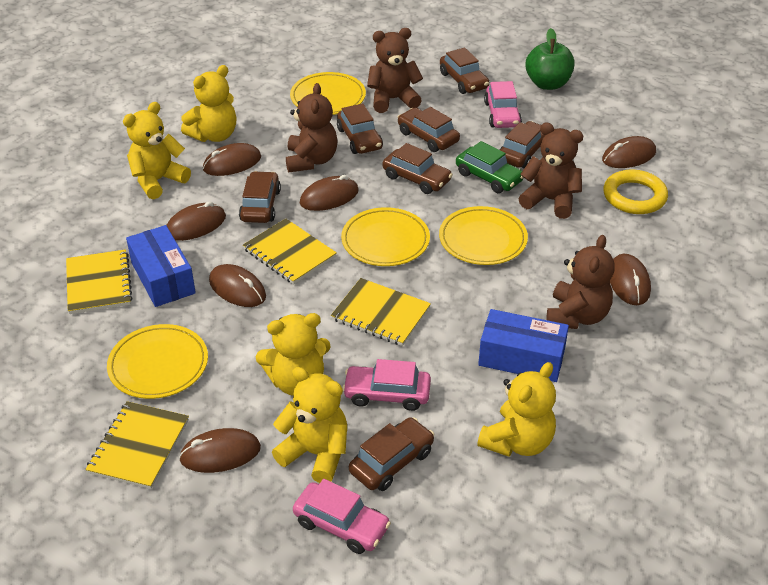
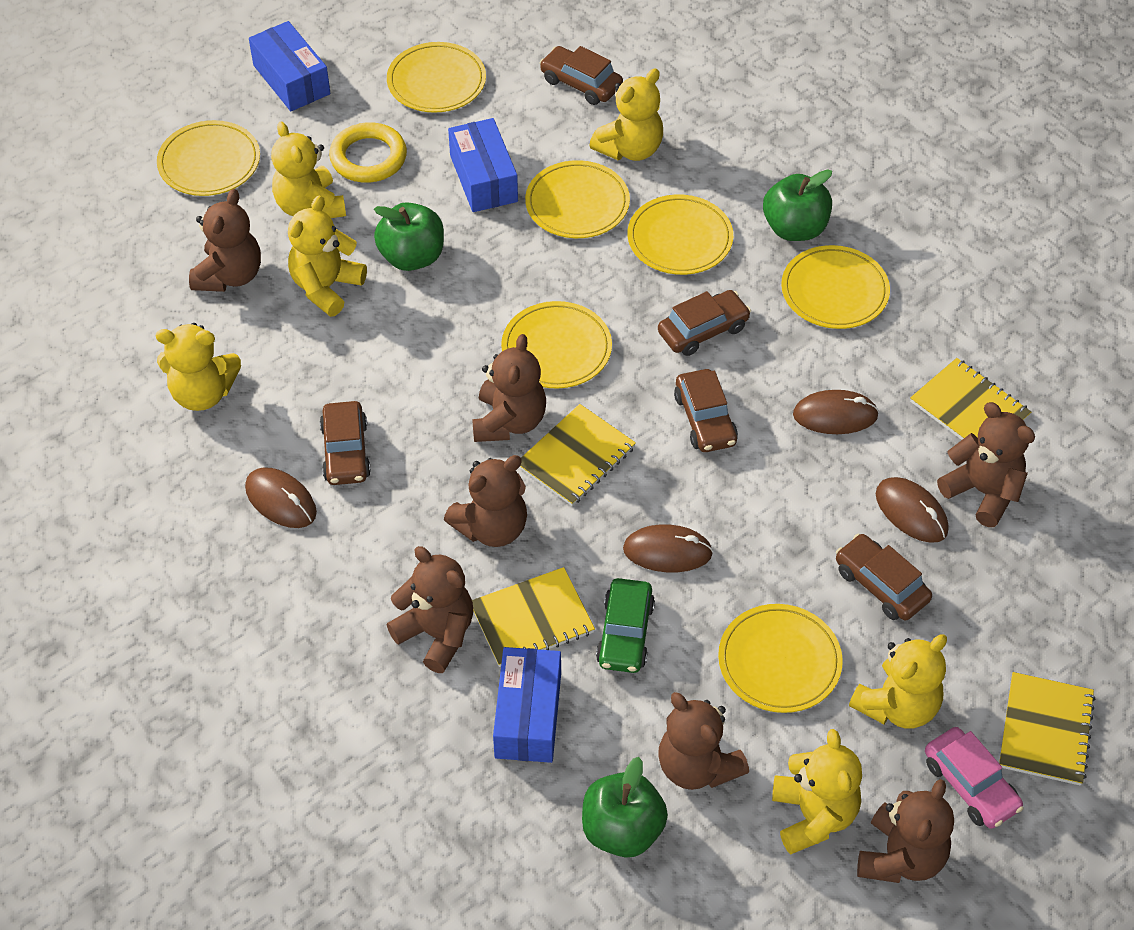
blue box: [126,225,196,307] [478,309,569,382] = 2 -> [249,21,330,111] [448,118,518,212] [493,647,561,763] = 3
brown car: [239,171,281,223] [337,104,383,154] [349,417,434,491] [383,143,453,194] [397,107,460,152] [440,48,489,94] [500,121,545,168] = 7 -> [320,401,371,485] [539,46,623,105] [658,290,751,356] [674,369,738,452] [836,534,932,621] = 5
brown mouse: [166,202,226,241] [179,428,261,473] [203,143,261,176] [209,264,266,307] [300,175,359,211] [602,136,656,168] [609,254,651,305] = 7 -> [245,467,317,528] [623,525,713,572] [793,390,879,434] [876,477,949,543] = 4
brown teddy bear: [286,83,338,172] [367,28,423,113] [518,122,584,219] [546,235,615,329] = 4 -> [189,189,261,292] [387,546,473,673] [444,455,527,547] [472,334,546,442] [658,692,749,790] [857,779,954,883] [937,402,1035,527] = 7
green apple: [525,28,575,90] = 1 -> [374,202,444,271] [582,757,668,858] [763,169,832,241] = 3
pink car: [293,479,391,554] [342,359,431,411] [484,81,522,128] = 3 -> [925,727,1024,829] = 1
yellow plate: [107,324,208,399] [290,72,366,115] [341,207,430,266] [439,206,528,265] = 4 -> [157,120,260,196] [387,42,486,113] [501,301,612,388] [525,160,630,238] [627,194,733,275] [718,604,843,713] [781,245,890,329] = 7
yellow teddy bear: [123,102,191,199] [181,65,237,142] [256,313,331,396] [272,367,347,483] [477,362,556,457] = 5 -> [156,323,241,411] [271,121,346,218] [288,195,367,317] [589,68,663,161] [772,729,862,854] [849,634,947,729] = 6

